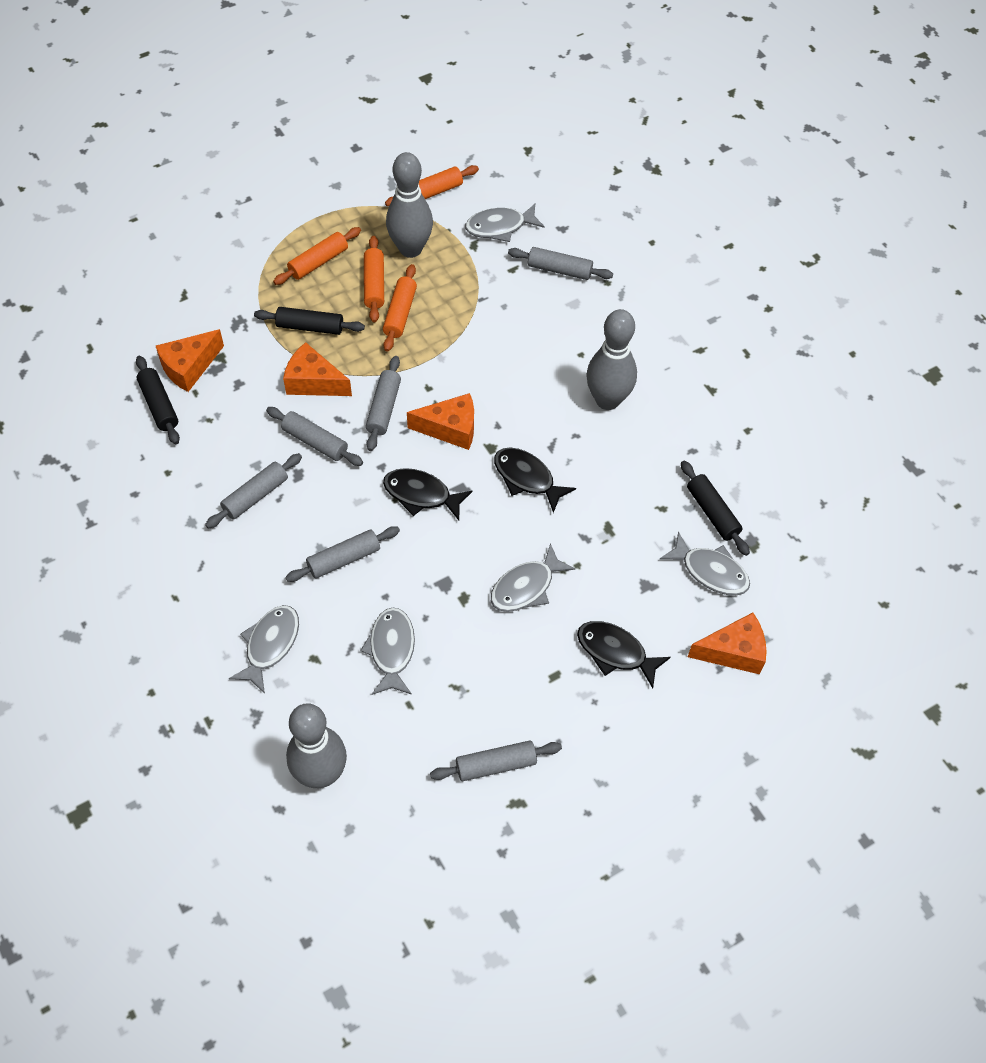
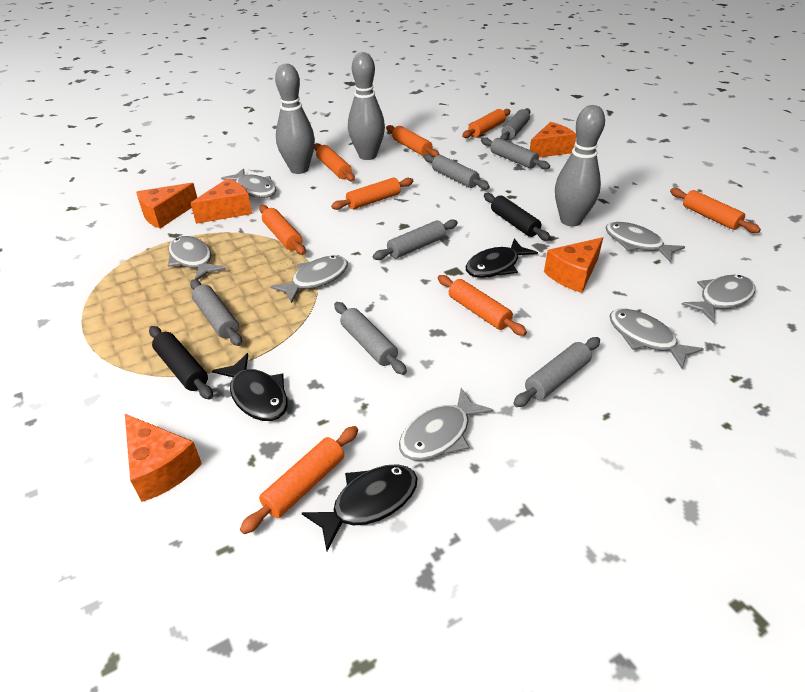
black rolling pin: [136,356,180,444] [254,307,365,335] [681,461,750,556] = 3 -> [149,326,213,400] [484,193,551,241] = 2
grey fish: [229,605,299,694] [360,607,415,695] [465,204,545,242] [491,543,575,612] [660,532,750,595] = 5 -> [168,236,226,280] [221,168,276,198] [270,256,348,303] [399,388,493,461] [605,222,685,262] [610,309,704,368] [681,275,755,323] = 7
grey rolling pin: [205,453,302,529] [266,407,363,466] [285,526,400,582] [366,356,401,451] [430,740,562,781] [508,247,613,280] = 6 -> [190,279,242,346] [334,302,407,375] [373,219,458,260] [424,154,490,189] [481,137,550,169] [500,108,530,141] [513,337,600,407] = 7
orange cheese: [156,329,224,392] [283,342,352,396] [407,393,474,450] [688,612,767,674] = 4 -> [125,414,202,502] [136,183,197,229] [191,178,252,224] [530,122,576,158] [544,237,603,293] = 5
orange rolling pin: [273,227,361,285] [364,236,384,323] [383,264,417,352] [385,165,479,206] = 4 -> [240,426,358,534] [259,205,306,255] [314,143,355,181] [331,178,413,210] [386,125,440,158] [438,275,527,336] [462,109,511,138] [670,188,761,233] = 8

